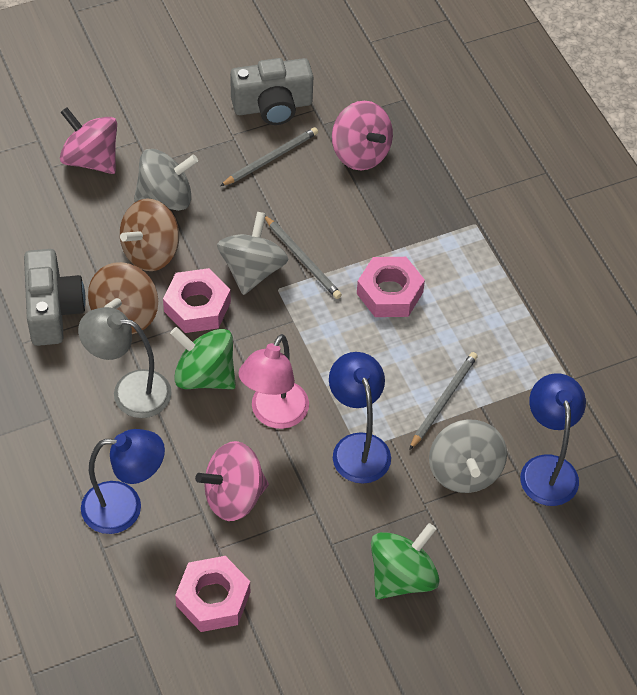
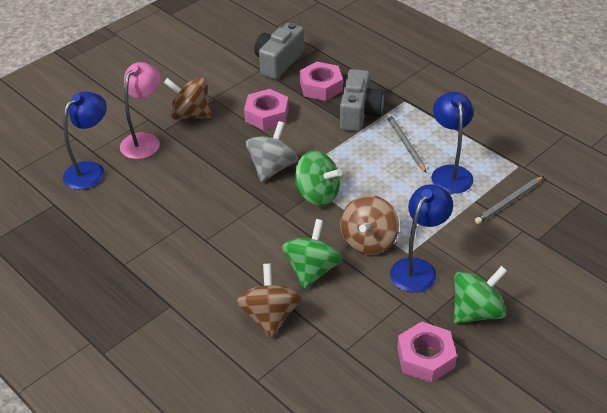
brown spinning top: [88,262,158,334] [120,199,179,271] = 2 -> [164,78,212,120] [237,264,301,338] [340,195,399,255] = 3
green spinning top: [170,327,236,389] [371,523,440,599] = 2 -> [282,219,342,289] [295,150,342,206] [454,266,507,324] = 3
grey lamp: [78,307,172,418] = 1 -> none = 0
grey pencil: [220,127,318,186] [265,216,342,299] [409,352,478,450] = 3 -> [387,114,427,173] [475,176,544,224] = 2
grey spinning top: [134,149,198,211] [217,212,289,295] [429,419,507,493] = 3 -> [246,121,298,182] = 1
pink spinning top: [60,107,117,174] [195,441,269,521] [332,101,393,170] = 3 -> none = 0

